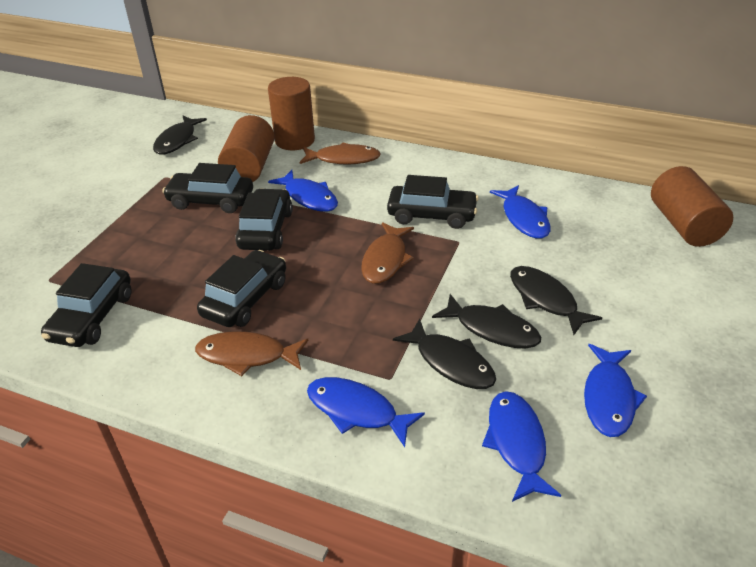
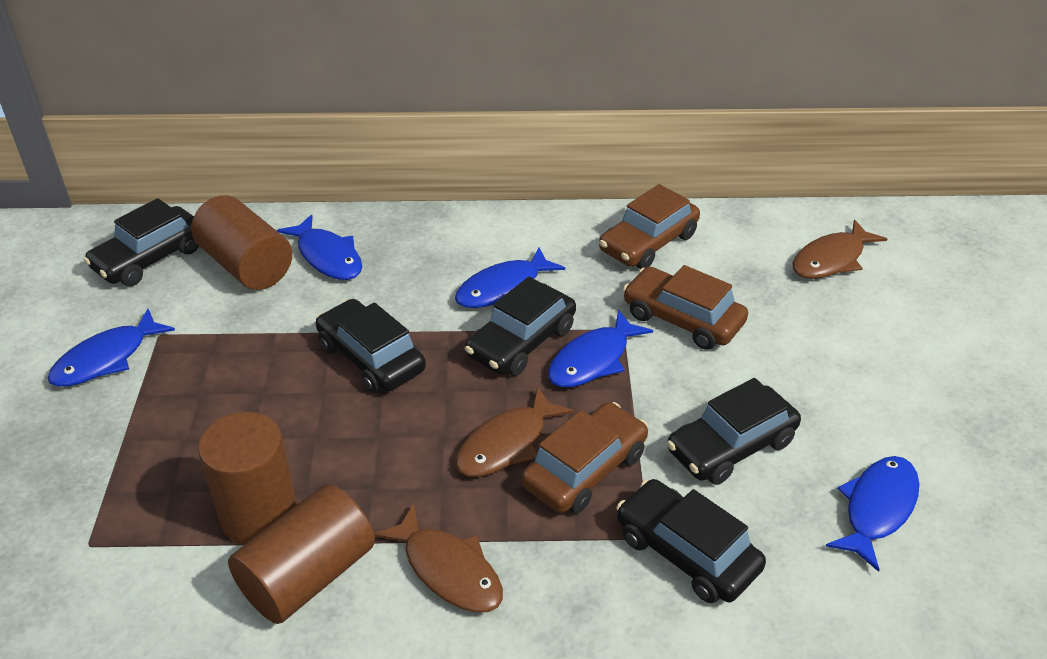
black fish: [153,116,207,155] [393,319,496,389] [432,294,541,349] [510,266,602,335] = 4 -> none = 0
brown car: none = 0 -> [521,402,648,514] [599,184,700,269] [623,265,748,350] = 3

